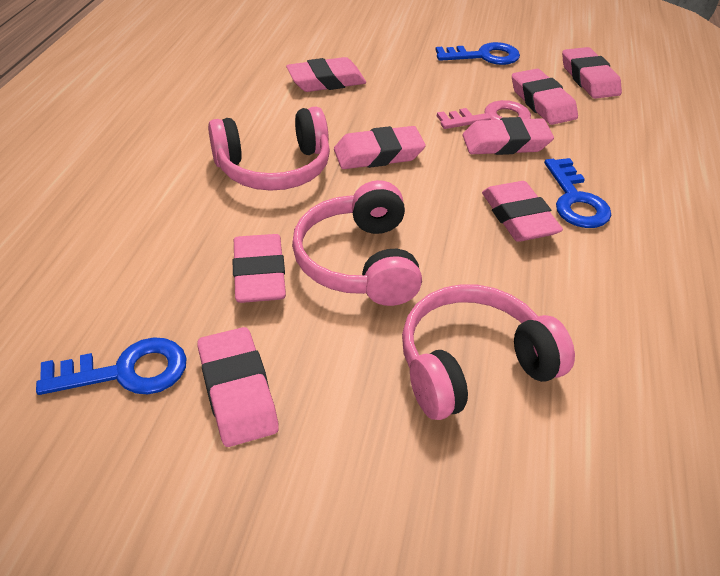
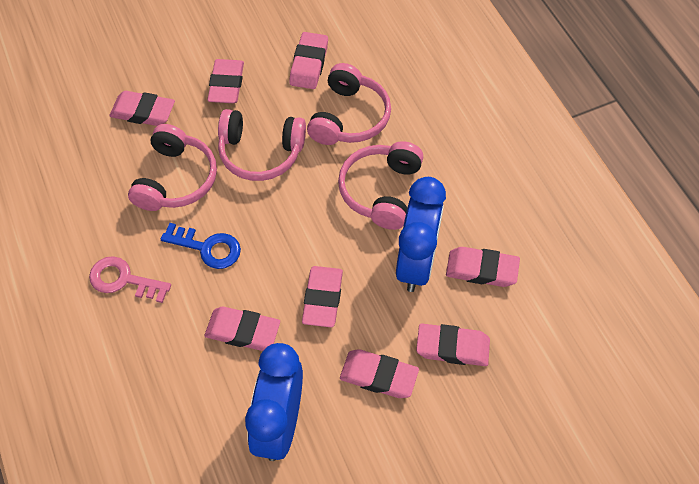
blue clock: none = 0 -> [245,343,303,461] [396,177,446,292] = 2
blue key: [36,337,187,395] [435,42,520,65] [544,158,611,228] = 3 -> [161,223,241,269] = 1
pink headphones: [208,106,330,191] [292,180,422,306] [402,284,575,420] = 3 -> [128,124,217,211] [218,109,306,181] [307,63,391,145] [338,141,423,230] = 4

